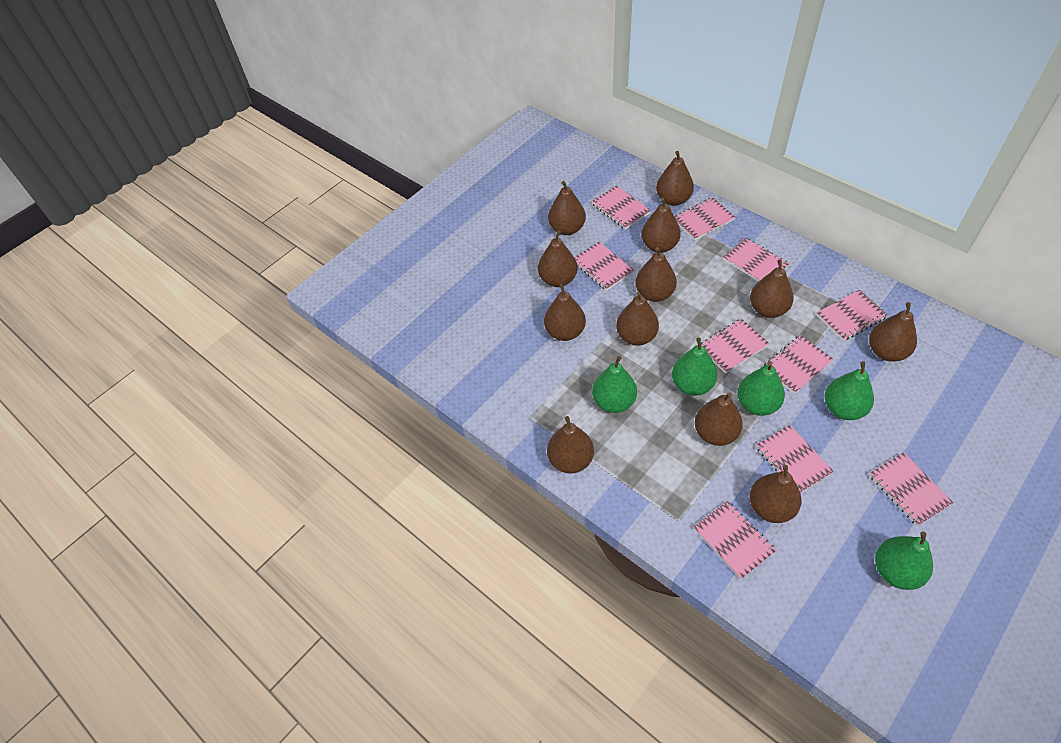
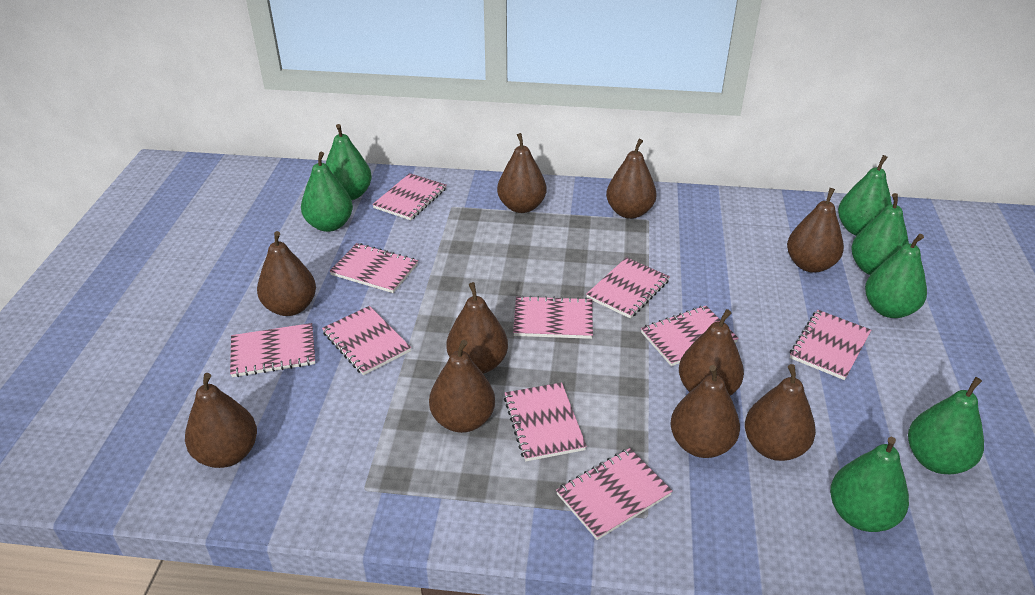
brown pear: [538,230,578,287] [544,284,586,341] [547,416,594,474] [548,181,586,235] [616,292,659,346] [635,247,677,302] [641,198,681,253] [656,151,694,206] [695,392,743,446] [749,465,802,523] [750,259,794,318] [869,302,917,362] = 12 -> [185,373,257,468] [257,231,316,316] [429,340,495,433] [446,282,508,374] [497,133,546,213] [606,139,657,219] [670,365,740,458] [679,309,744,396] [745,364,816,461] [787,188,844,273] = 10
green pear: [592,356,637,413] [672,338,717,396] [737,361,785,416] [824,361,874,420] [875,532,933,590] = 5 -> [301,152,353,232] [326,124,372,200] [830,437,909,532] [838,155,892,236] [851,193,909,275] [865,234,927,318] [908,377,984,474] = 7

